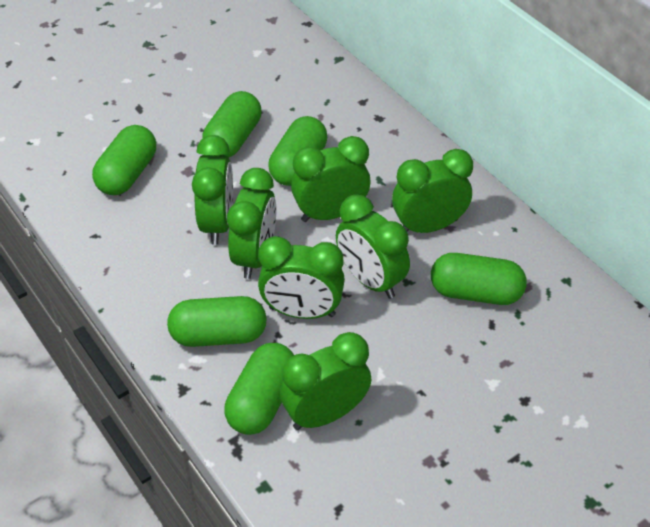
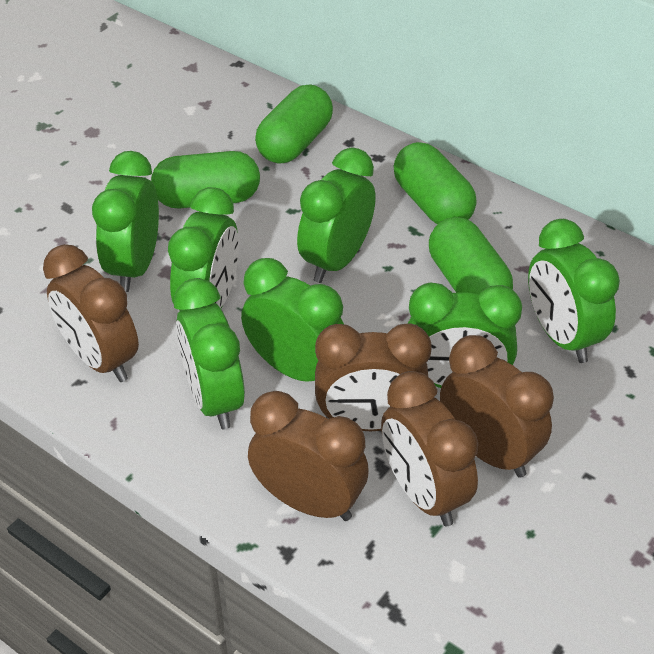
brown clock: none = 0 -> [43,244,139,382] [248,391,369,521] [315,324,432,431] [381,371,478,526] [440,335,554,478] = 5
green capsule: [92,125,156,195] [167,296,267,347] [202,91,261,157] [224,343,294,435] [268,116,327,186] [431,253,527,305] = 6 -> [151,151,260,208] [255,84,333,164] [394,142,477,224] [429,217,513,294] = 4

